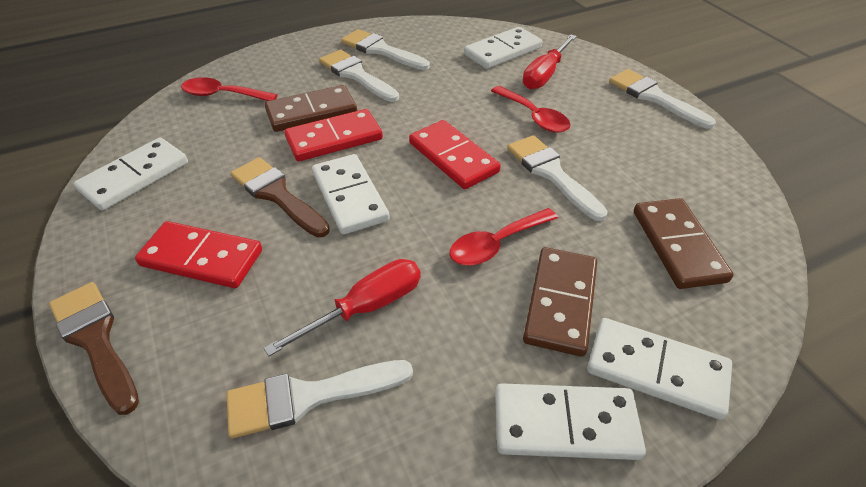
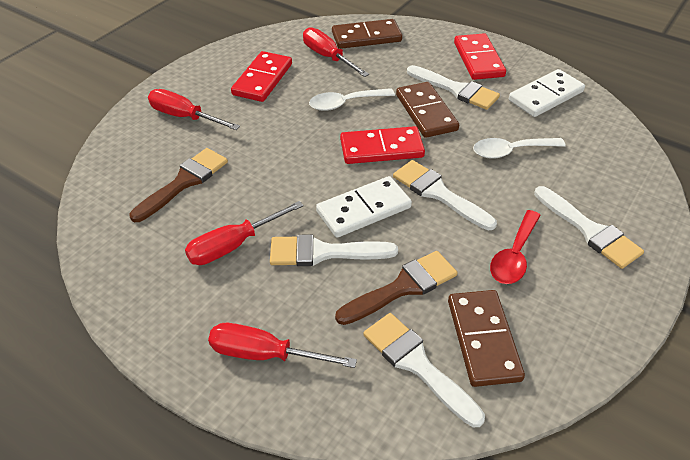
red screwdriver: [264,259,421,356] [523,34,577,90] = 2 -> [148,89,240,130] [185,201,304,265] [208,323,357,368] [303,27,369,77] = 4
red spoon: [181,77,277,101] [450,208,558,265] [491,86,571,133] = 3 -> [490,210,541,284] = 1
white domino: [74,138,188,211] [312,154,390,234] [464,27,543,69] [495,383,646,460] [587,318,732,420] = 5 -> [316,176,412,238] [509,69,585,117] = 2
white spoon: none = 0 -> [309,88,395,111] [473,138,566,159] = 2

